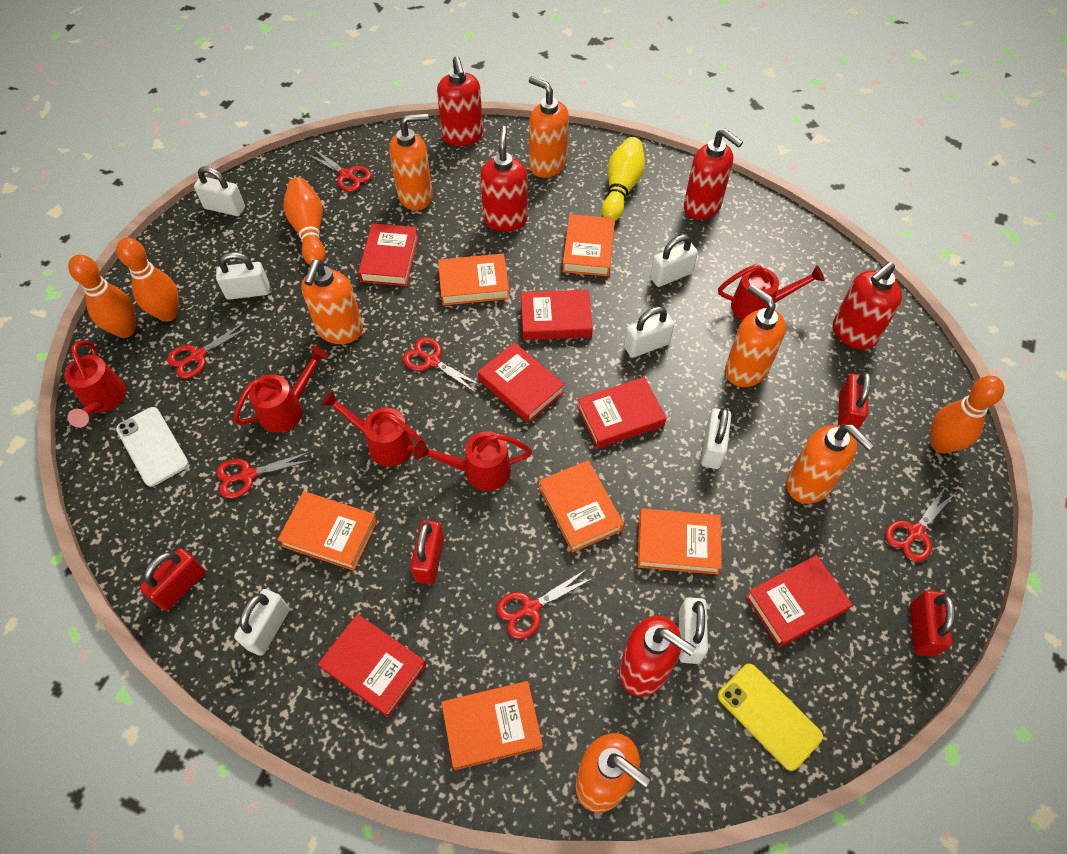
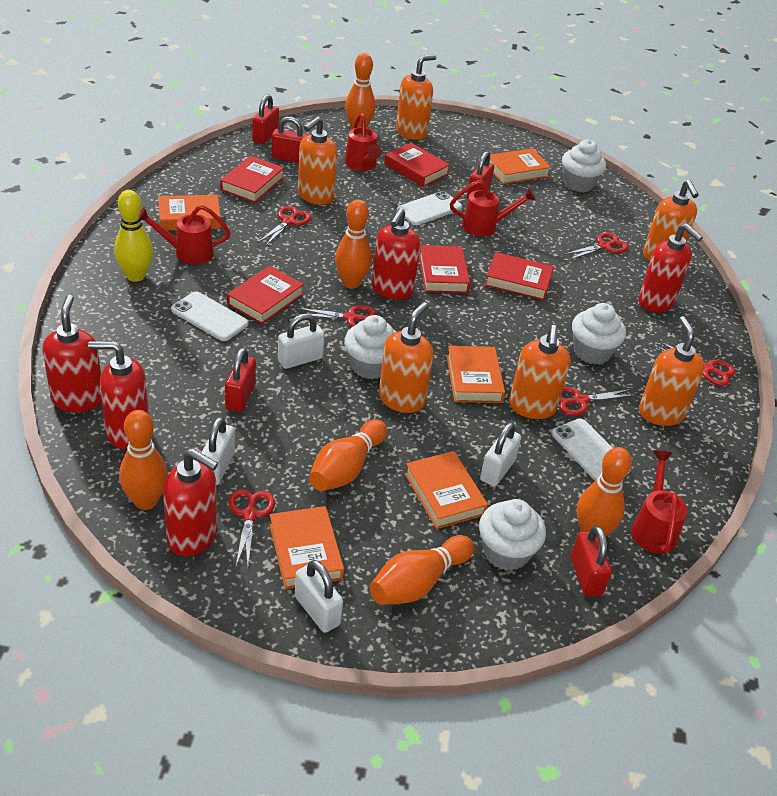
orange book: [278,491,377,571] [438,254,509,306] [441,681,543,770] [539,460,624,553] [562,214,615,276] [638,508,722,575] = 6 -> [158,195,221,230] [269,506,344,589] [405,451,488,529] [447,346,505,403] [489,148,551,184] = 5
orange bowling pin: [68,255,136,338] [116,238,179,322] [284,177,325,265] [931,376,1004,454] = 4 -> [119,410,168,510] [309,419,387,491] [335,199,372,289] [345,53,376,129] [370,535,474,605] [577,447,632,536] = 6
red book: [318,614,426,718] [358,223,419,286] [478,342,565,423] [521,290,593,340] [577,377,666,449] [745,555,852,647] = 6 -> [220,156,284,203] [227,266,304,324] [384,143,450,187] [419,245,470,293] [485,252,554,301] = 5
red padlock: [140,548,205,611] [410,520,444,584] [838,372,871,430] [910,590,955,657] = 4 -> [225,347,256,412] [252,94,279,144] [271,117,307,163] [467,151,495,199] [571,526,612,597] = 5
red watering can: [64,340,126,427] [233,346,328,433] [321,390,426,467] [414,431,532,491] [718,264,825,320] = 5 -> [140,205,231,264] [345,113,381,171] [450,180,536,236] [631,451,687,554] = 4
white cupcake: none = 0 -> [345,315,396,379] [479,499,546,571] [562,140,606,192] [572,303,626,365] = 4
white padlock: [194,166,245,216] [216,252,270,300] [234,589,290,656] [624,307,674,358] [650,235,698,287] [679,597,708,664] [701,407,731,469] = 7 -> [202,416,235,485] [278,314,325,369] [295,560,343,633] [480,422,521,487] = 4
white phone: [116,407,189,487] = 1 -> [171,291,249,341] [396,191,462,225] [552,419,631,481] = 3
yellow phone: [718,663,823,771] = 1 -> none = 0

